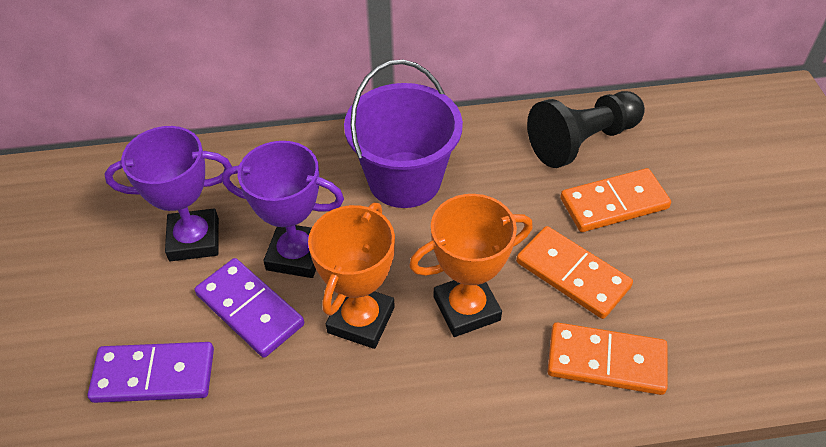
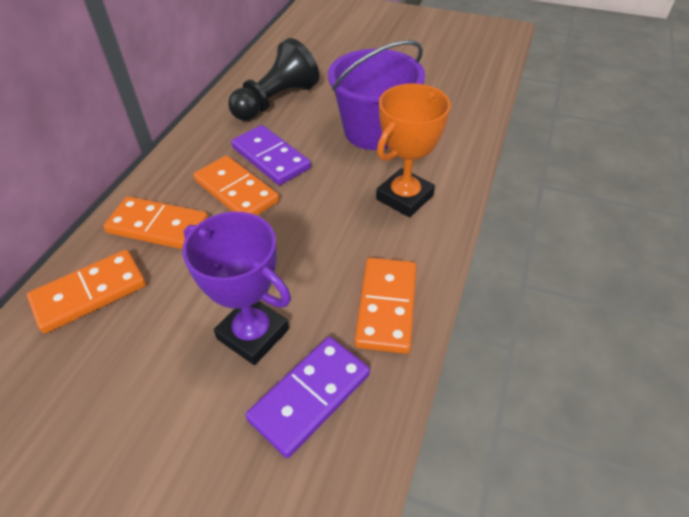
orange domino: [516,226,633,319] [548,322,668,395] [560,168,671,232] = 3 -> [27,250,146,334] [103,196,208,249] [193,156,279,216] [354,258,417,354] = 4
orange trophy: [308,203,395,349] [409,194,533,337] = 2 -> [376,83,451,217] = 1
purple trophy: [104,126,232,261] [222,141,344,278] = 2 -> [182,212,291,365] = 1

